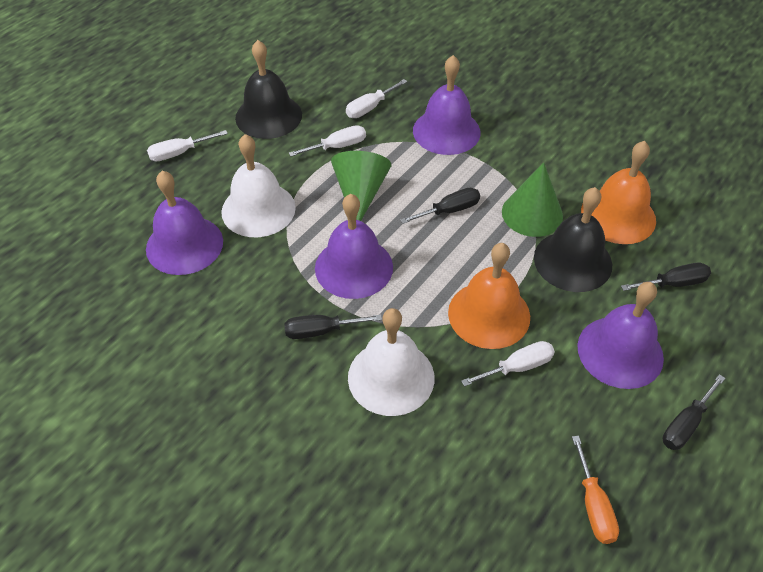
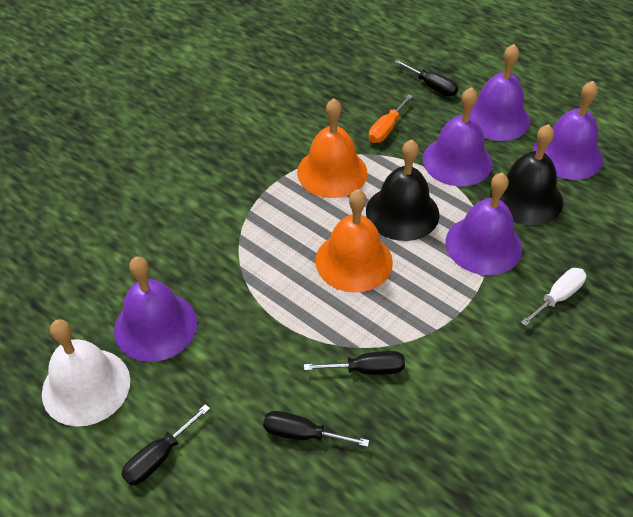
green cone: [331,151,391,221] [502,162,563,237] = 2 -> none = 0
purple bell: [146,171,223,275] [315,194,393,299] [413,55,481,155] [577,282,664,389] = 4 -> [114,257,197,362] [423,87,492,186] [445,173,522,275] [470,44,530,141] [533,81,603,180] = 5
white bell: [221,134,296,237] [348,308,435,416] = 2 -> [42,320,130,427] = 1
white screwdriver: [147,130,228,161] [289,125,366,157] [346,79,408,118] [461,341,555,387] = 4 -> [521,268,586,326] = 1

